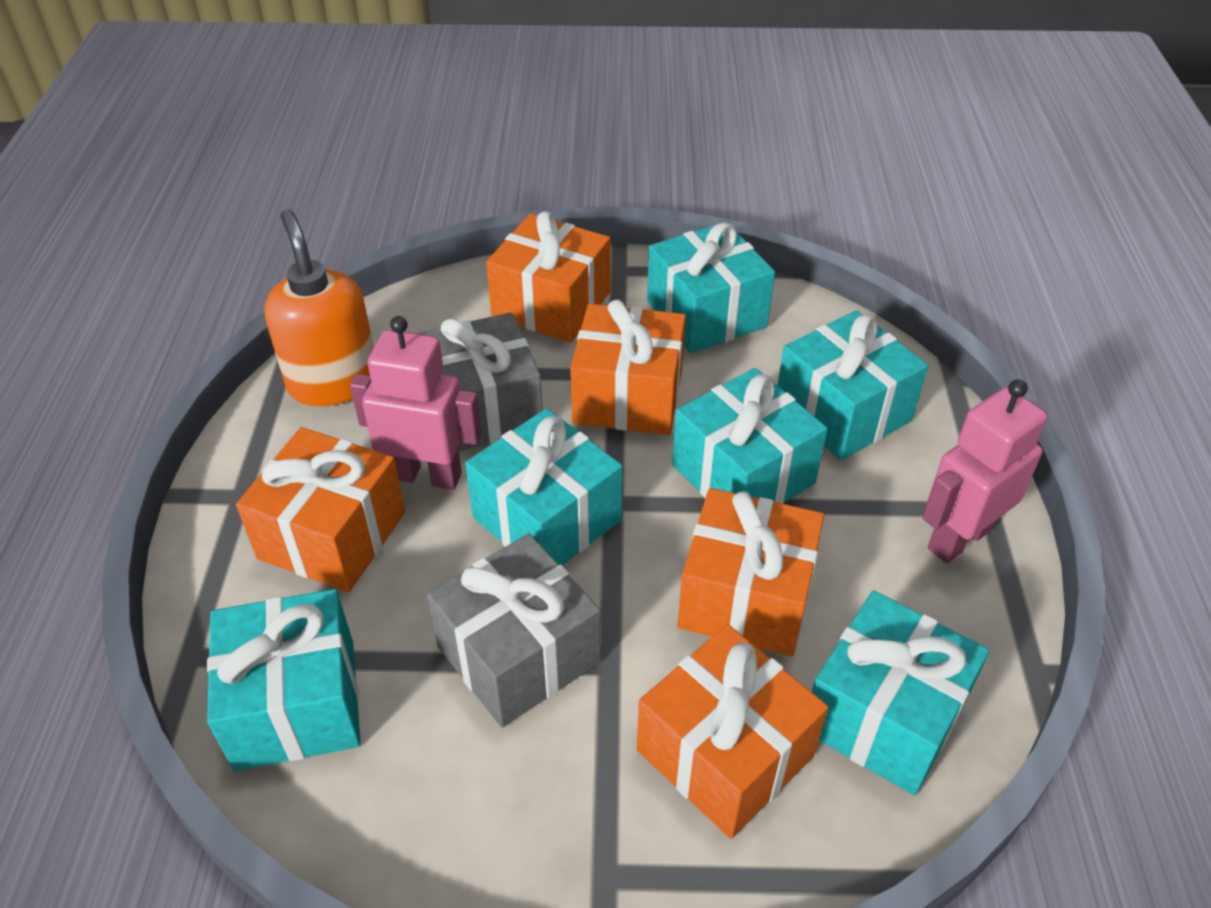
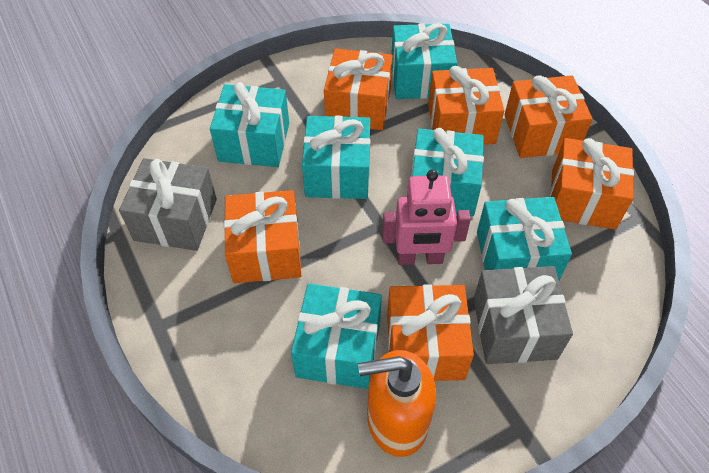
orange gift: [236,427,405,592] [486,211,610,343] [570,300,686,435] [637,624,828,839] [677,488,824,656] = 5 -> [224,190,301,283] [324,48,393,130] [387,284,474,381] [428,66,504,145] [504,75,592,158] [550,138,634,230] = 6
pink robot: [350,316,482,490] [923,379,1048,563] = 2 -> [382,169,471,265] = 1

